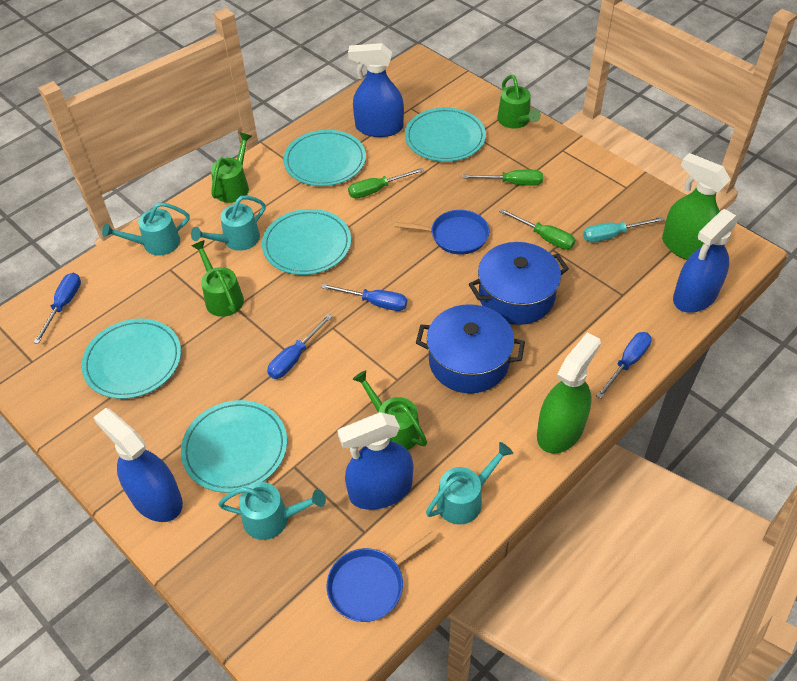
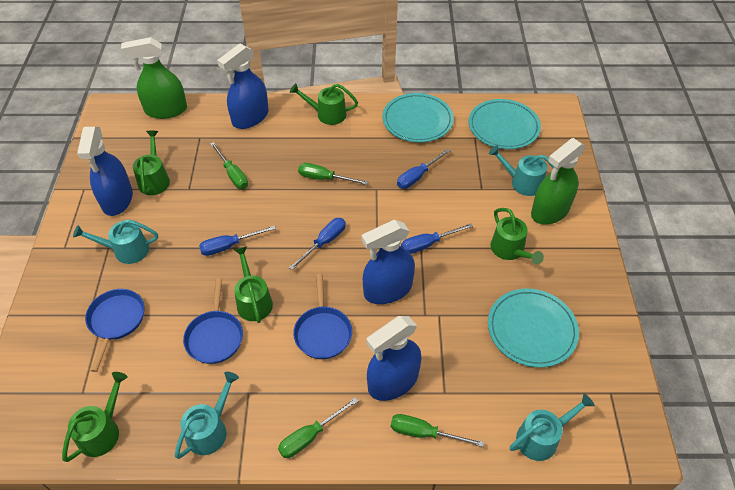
blue pan: [327,531,437,622] [395,210,490,255] = 2 -> [85,289,144,372] [183,278,243,364] [293,274,352,359] = 3
blue pot: [416,304,525,393] [469,242,569,325] = 2 -> none = 0
green screwdriver: [348,168,424,198] [463,170,543,186] [499,209,575,250] = 3 -> [210,142,248,189] [278,397,359,458] [298,163,368,185] [391,414,484,447] = 4
green watering can: [192,240,244,317] [211,132,252,203] [352,370,427,450] [497,75,541,128] = 4 -> [62,372,128,462] [133,131,170,195] [234,247,273,323] [290,83,358,125] [491,208,544,265] = 5
turquoise plate: [81,319,181,399] [181,400,287,493] [262,209,351,275] [283,130,366,186] [405,107,486,162] = 5 -> [382,93,454,143] [469,99,541,149] [488,289,579,368] = 3
turquoise screwdriver: [583,217,664,242] = 1 -> none = 0

